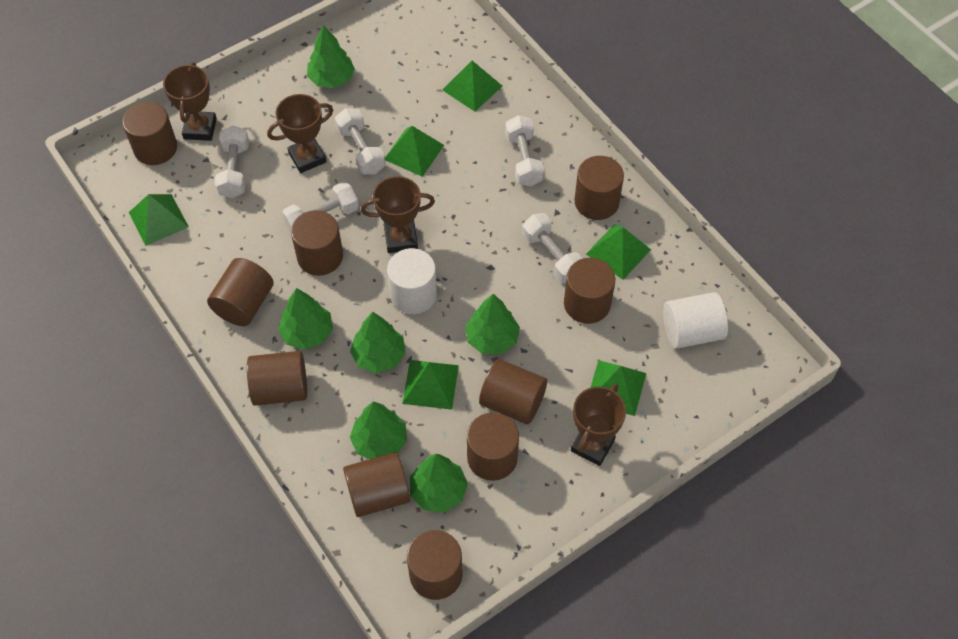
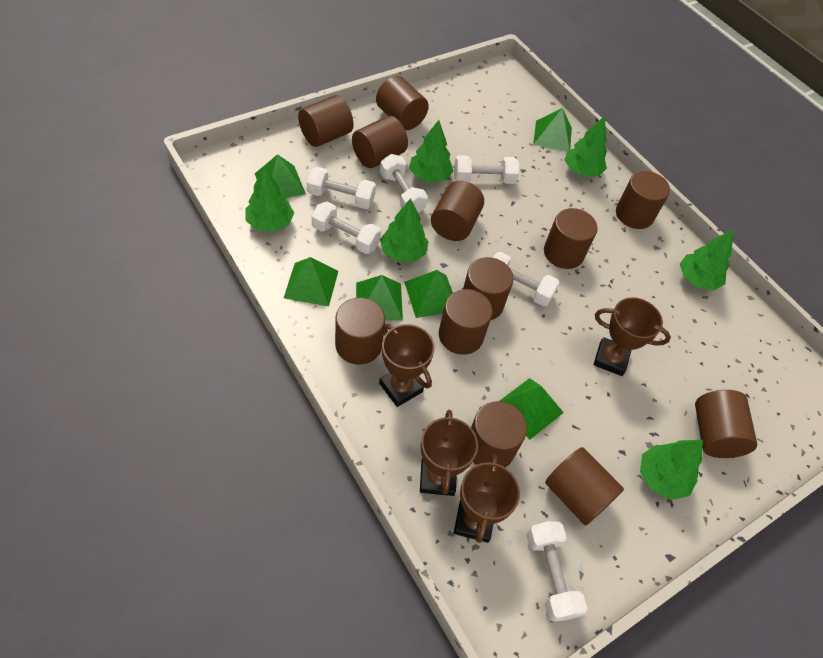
brown cylinder: [122,102,177,165] [207,258,274,326] [247,351,307,406] [291,210,343,276] [343,452,410,517] [407,530,462,600] [467,412,519,481] [479,359,547,424] [564,258,615,324] [575,156,624,220] = 10 -> [298,95,354,147] [335,298,385,365] [352,116,408,168] [376,76,429,130] [431,181,484,241] [439,289,493,355] [463,257,514,321] [471,401,527,467] [544,208,598,269] [545,447,624,526] [616,171,670,229] [695,390,757,458] = 12
white cylinder: [387,248,437,314] [663,292,728,349] = 2 -> none = 0
white dumbbell: [215,126,249,198] [282,182,359,233] [335,108,386,175] [505,115,544,187] [522,213,583,283] = 5 -> [307,167,376,209] [312,202,381,254] [380,154,428,213] [454,155,519,184] [493,252,560,306] [527,521,587,622] = 6

